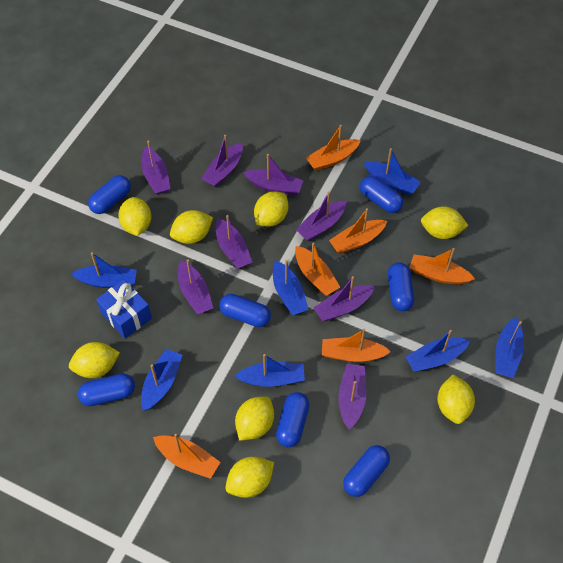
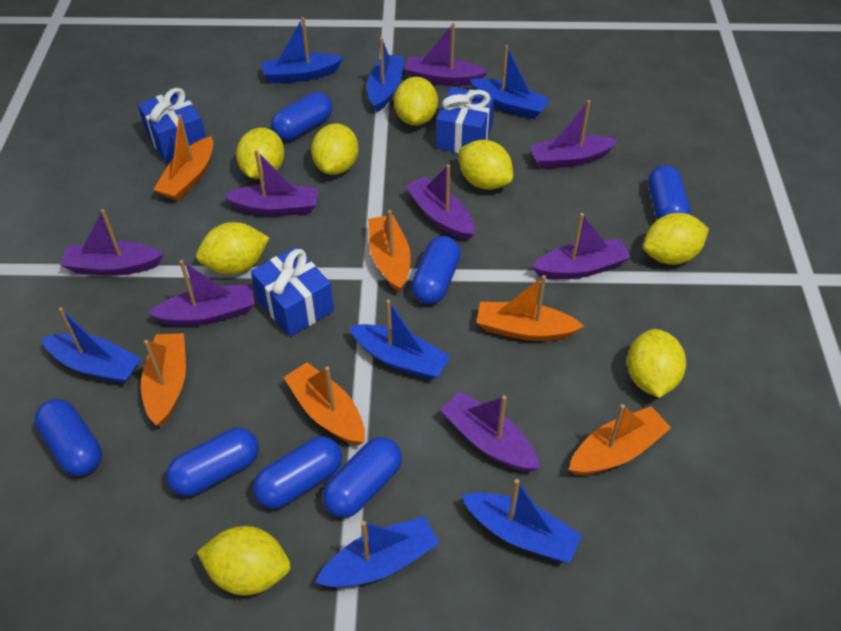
blue gift: [96,279,152,339] = 1 -> [138,88,206,162] [251,247,334,337] [436,87,495,153] = 3

